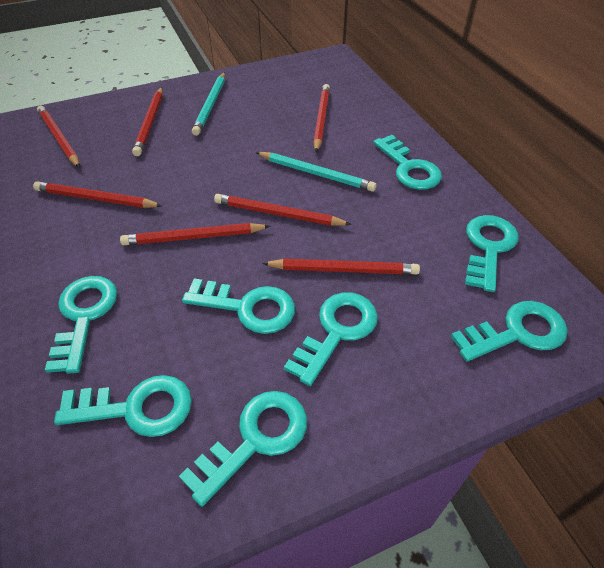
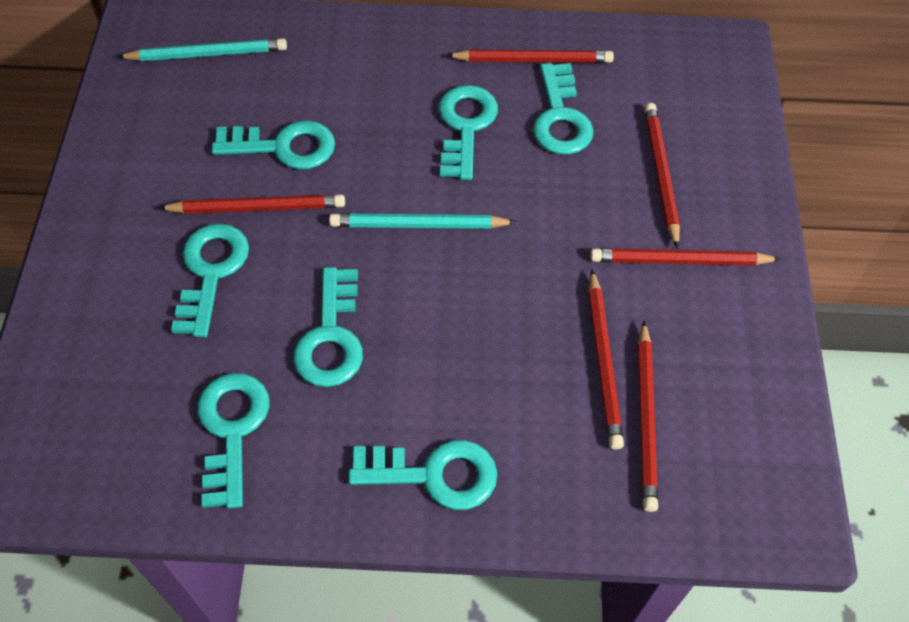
red pencil: [33,181,162,208] [37,105,80,168] [120,223,270,245] [132,87,163,156] [214,194,352,226] [262,259,420,274] [313,84,330,152] = 7 -> [159,194,345,214] [446,49,614,63] [588,270,624,449] [590,248,781,266] [638,321,658,512] [644,103,680,249] = 6
turquoise key: [45,276,117,374] [54,375,192,437] [179,391,307,507] [182,278,295,334] [284,292,378,386] [373,135,442,190] [451,301,568,362] [465,215,518,292] = 8 -> [171,223,249,337] [197,373,269,509] [212,120,335,169] [293,267,363,387] [348,440,497,510] [439,85,498,180] [533,63,594,155] = 7

